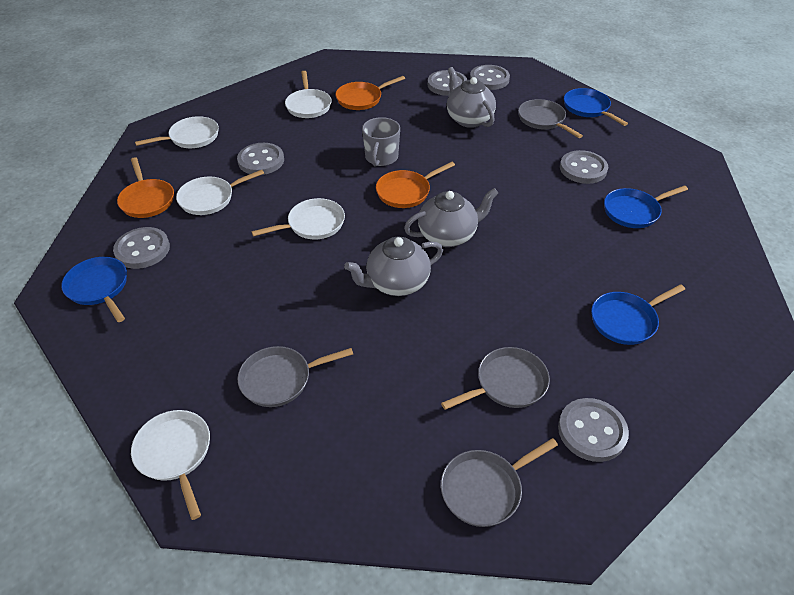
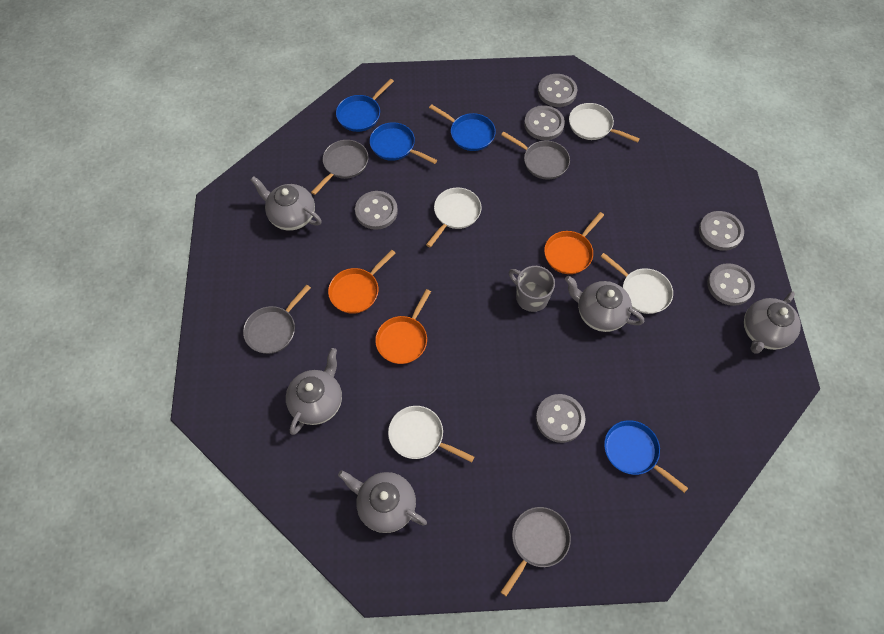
grey teapot: [344,237,443,296] [404,188,498,247] [447,67,496,128] = 3 -> [250,176,322,231] [286,348,342,435] [338,470,427,533] [565,276,644,332] [744,291,801,354] = 5
white pan: [131,410,210,520] [135,116,219,148] [176,170,264,215] [252,198,345,240] [285,71,332,118] = 5 -> [388,406,474,463] [426,188,482,248] [569,103,640,143] [600,253,673,314] = 4

